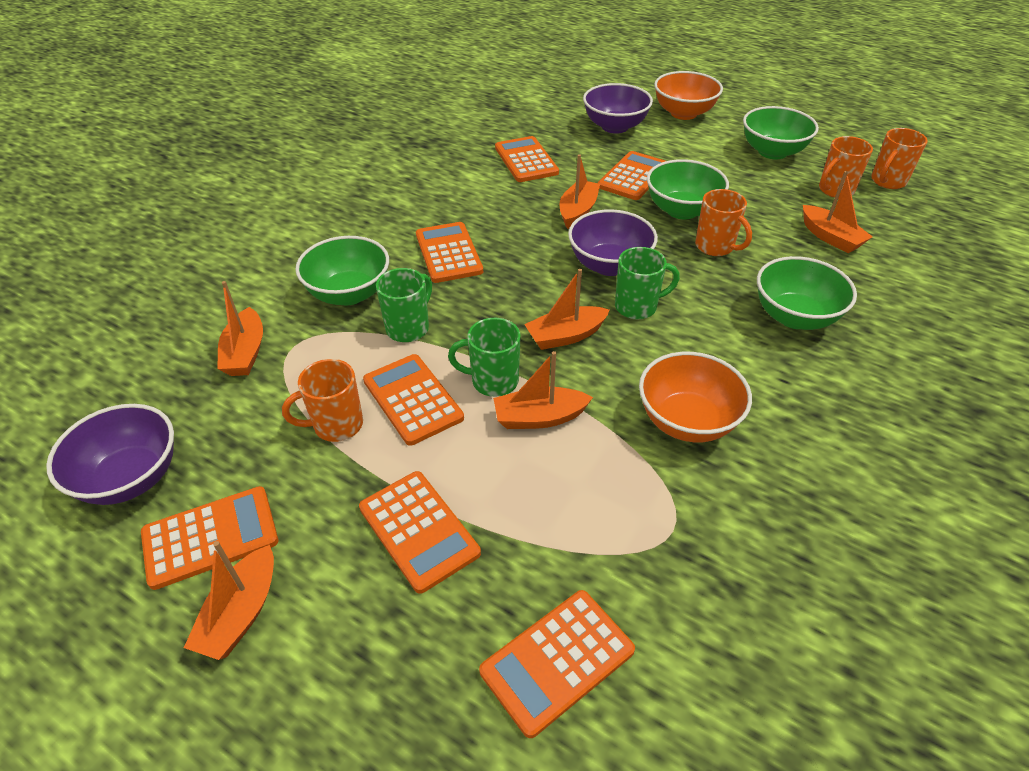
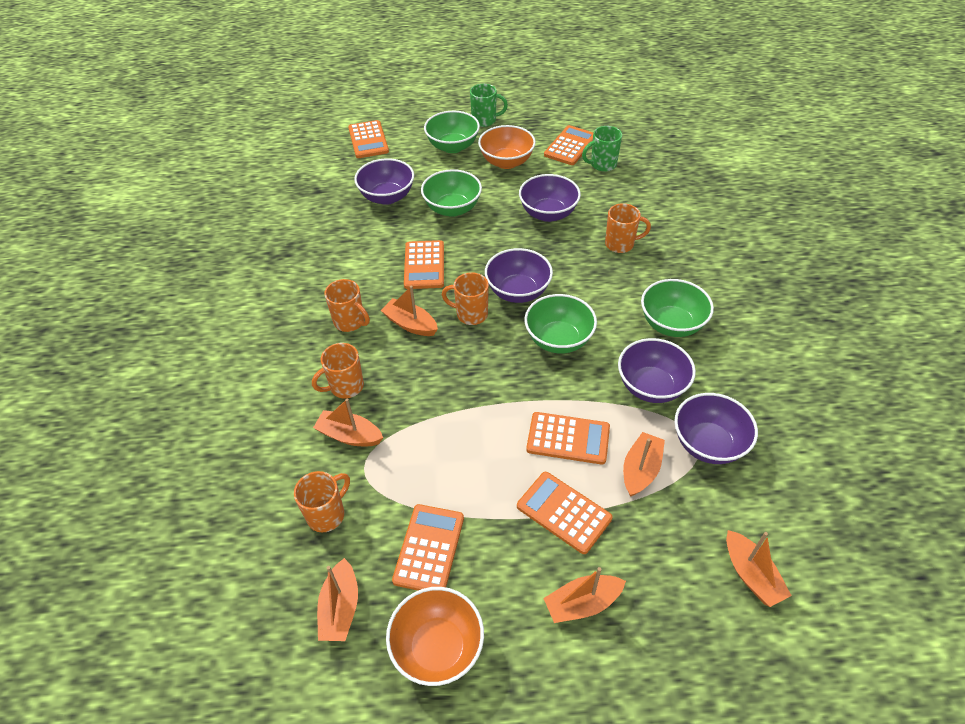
green mug: [376,268,432,342] [448,318,521,397] [615,247,680,319] = 3 -> [470,84,508,127] [582,126,622,172] = 2
orange calculator: [141,486,278,590] [359,471,481,594] [363,354,464,446] [416,222,483,283] [479,590,635,738] [495,136,559,182] [598,151,665,200] = 7 -> [348,120,389,158] [392,504,464,590] [404,240,444,289] [517,472,613,554] [526,412,610,465] [544,125,593,165] = 6
orange mug: [282,359,363,442] [695,189,752,256] [819,136,873,198] [871,128,928,189] = 4 -> [294,471,350,532] [312,343,364,398] [324,279,370,332] [442,272,489,325] [605,203,651,253] = 5
purple bowl: [46,404,174,505] [568,209,658,276] [583,83,653,134] = 3 -> [354,158,414,205] [485,248,553,303] [519,174,581,222] [618,338,696,403] [674,393,758,464] = 5

